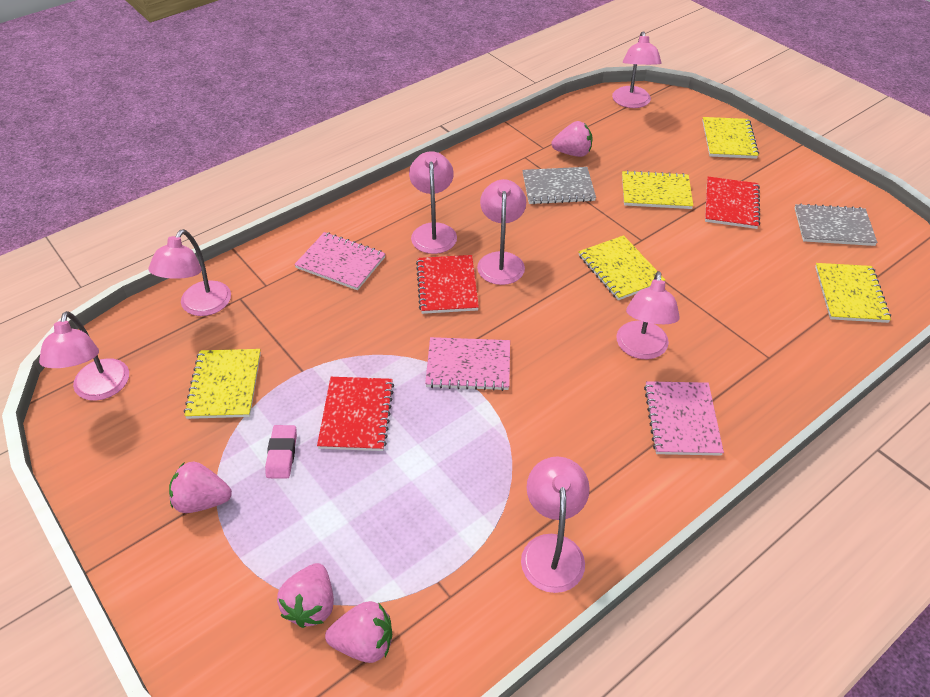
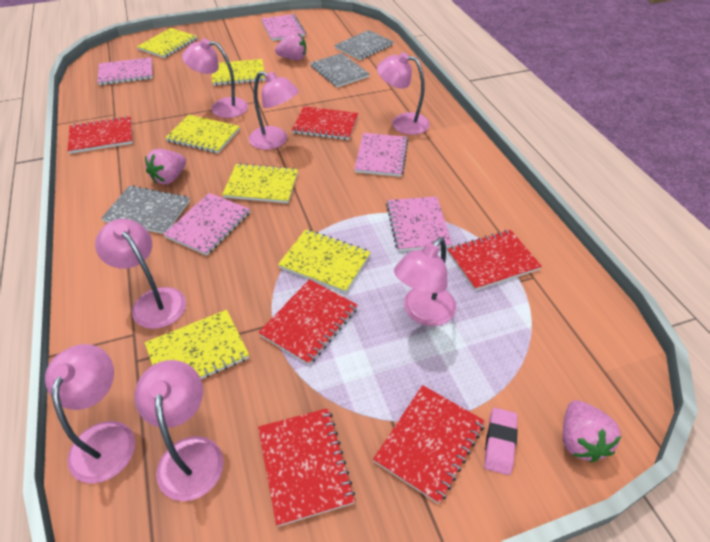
grey notebook: [523,167,596,204] [795,203,877,246] = 2 -> [101,186,190,234] [310,53,370,87] [335,30,394,60] = 3
pink notebook: [294,232,386,290] [425,337,510,391] [644,381,724,456] = 3 -> [97,57,153,85] [163,193,250,256] [261,14,306,41] [354,133,408,177] [386,196,452,251] = 5
pink strawberry: [169,461,232,513] [277,563,334,628] [325,601,392,663] [552,121,593,157] = 4 -> [145,149,186,185] [275,31,306,60] [563,400,621,462] = 3
red notebook: [317,377,394,451] [416,255,479,314] [705,177,760,229] = 3 -> [68,116,133,154] [258,279,358,365] [258,408,355,526] [292,106,358,140] [373,385,485,504] [447,230,542,291] = 6
yellow notebook: [184,349,261,419] [578,235,665,300] [622,170,693,209] [702,117,759,159] [815,263,891,323] = 5 -> [137,28,197,58] [145,310,249,379] [165,115,240,153] [212,59,265,85] [222,163,298,203] [278,229,371,293] = 6

